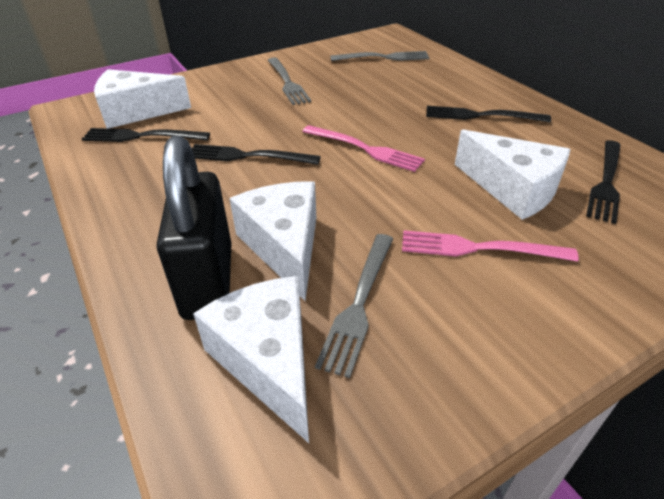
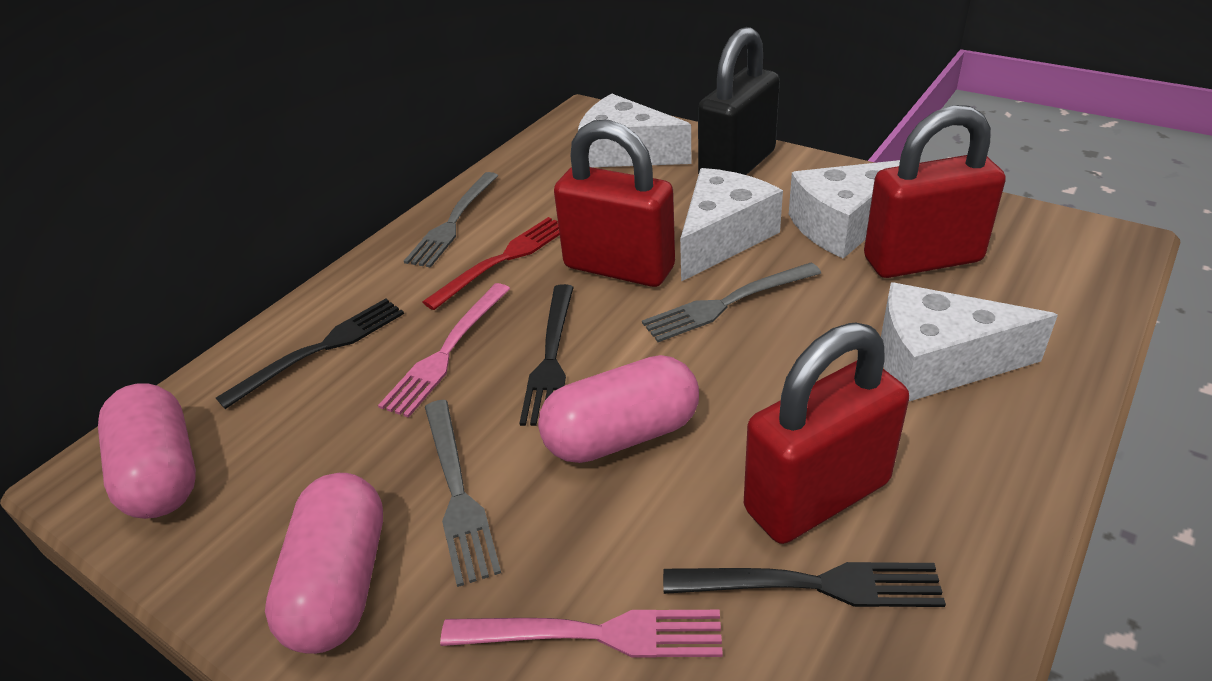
black fork: [82,128,210,142] [192,144,321,165] [426,106,551,122] [586,140,620,224] = 4 -> [216,298,404,409] [520,284,574,426] [663,562,946,607] = 3
pink capsule: none = 0 -> [98,383,196,519] [265,473,383,654] [538,355,699,463] = 3
red fork: none = 0 -> [423,217,560,310] = 1
red padlock: none = 0 -> [554,120,675,287] [744,323,909,544] [864,105,1006,278] = 3

